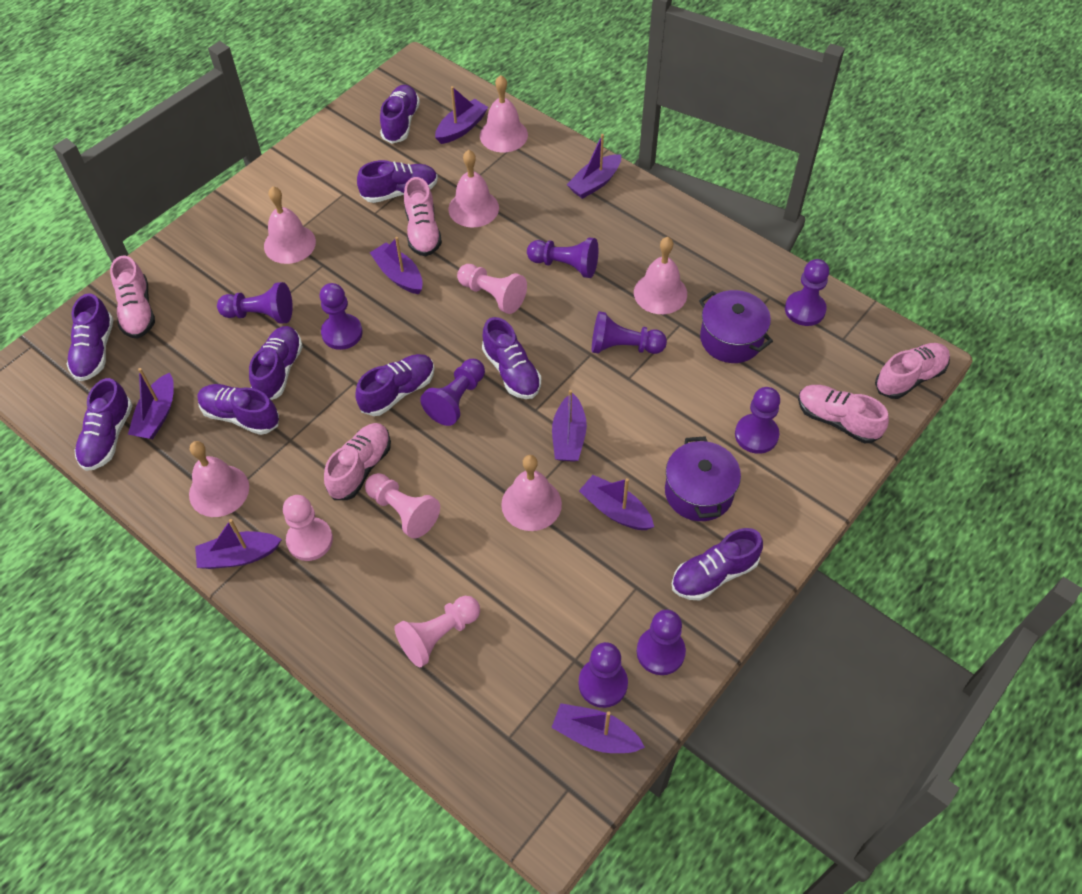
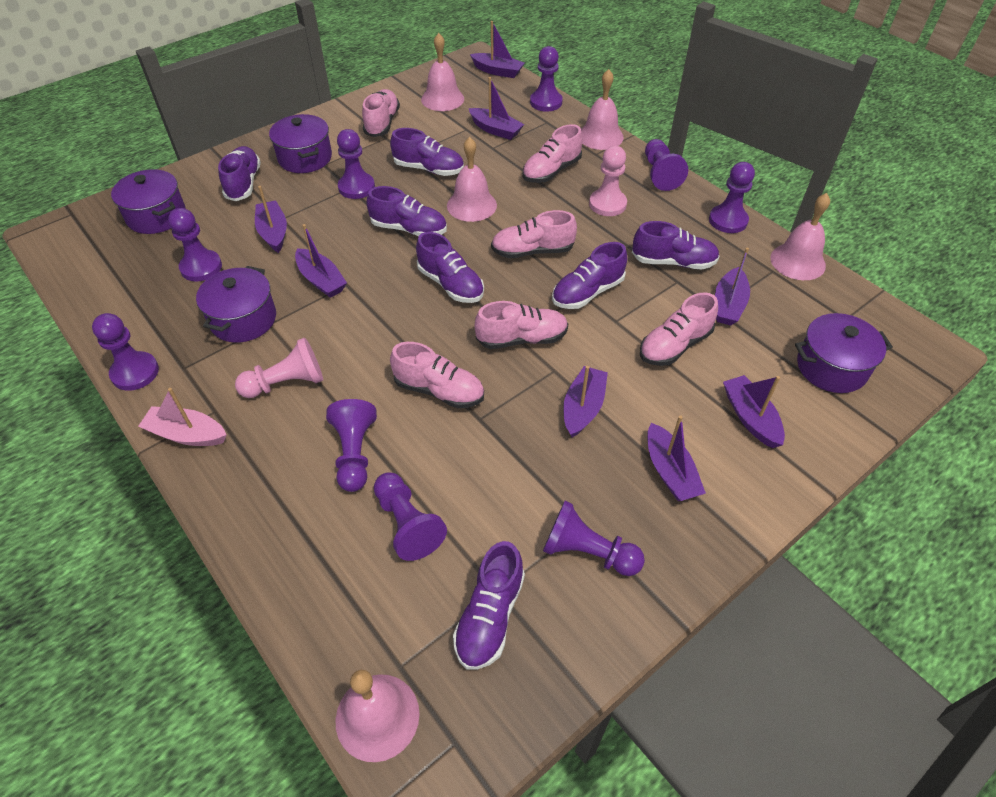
pink bell: [189,441,249,517] [264,186,316,264] [448,150,499,228] [480,75,528,153] [501,455,562,531] [634,237,687,314] = 6 -> [335,670,419,762] [421,33,464,111] [447,137,497,222] [581,69,624,150] [770,193,830,280] = 5
pink boat: none = 0 -> [138,388,227,446] = 1
pink pawn: [283,495,333,561] [365,473,440,539] [395,596,480,667] [457,264,527,314] = 4 -> [235,337,323,398] [589,146,627,216] = 2
pink shoe: [110,256,155,339] [324,423,391,500] [404,177,442,256] [798,385,889,443] [875,343,950,399] = 5 -> [362,89,400,137] [390,342,484,408] [475,301,568,349] [491,210,577,258] [522,124,583,183] [640,292,718,366] = 6
purple pot: [665,436,741,521] [699,290,773,363] = 2 -> [111,169,186,234] [196,266,276,343] [269,114,332,173] [795,313,893,393] = 4
purple shoe: [67,293,114,381] [75,378,133,471] [197,384,279,435] [249,326,303,400] [356,354,435,416] [357,160,438,203] [380,85,420,144] [482,317,541,399] [672,528,763,601] = 9 -> [218,146,261,201] [366,186,447,236] [390,128,464,176] [416,232,484,303] [453,541,525,670] [552,242,627,309] [632,221,720,270] = 7

